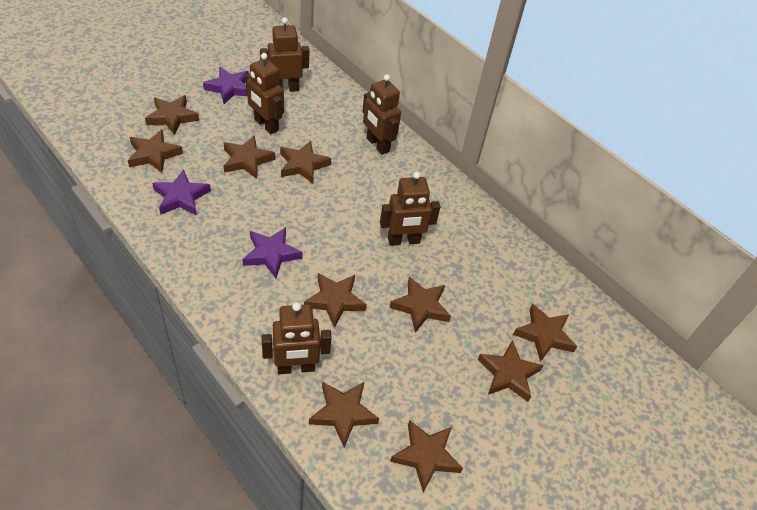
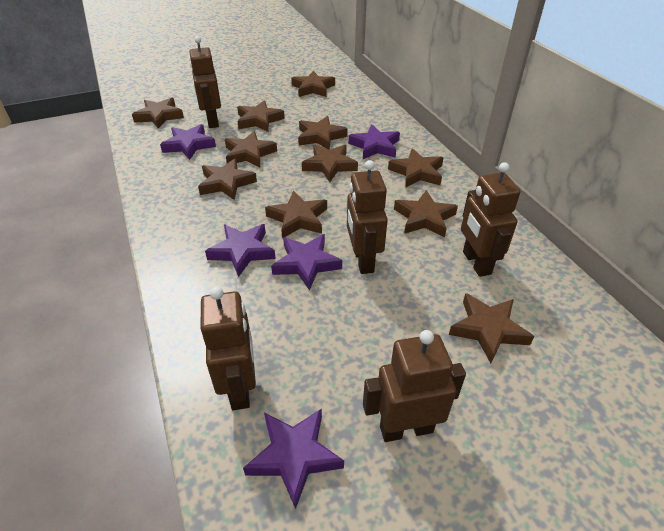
brown star: [128,130,183,173] [145,95,199,135] [223,135,275,179] [280,141,331,184] [304,273,367,328] [309,382,379,447] [389,276,451,333] [390,420,463,492] [478,340,544,402] [513,304,577,362] = 10 -> [132,97,184,129] [198,158,257,200] [225,131,277,167] [237,100,285,132] [265,191,327,238] [291,71,335,97] [298,116,348,150] [302,145,358,182] [388,148,444,188] [394,190,458,237] [449,293,534,363] = 11
purple star: [152,169,211,215] [203,67,249,104] [242,227,303,279] = 3 -> [160,124,216,160] [205,224,276,277] [243,408,344,509] [271,234,342,291] [348,124,400,159] = 5

